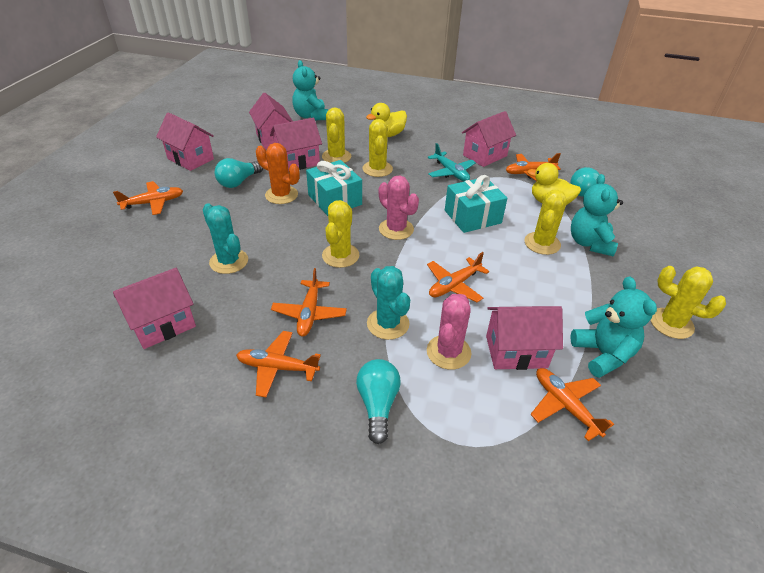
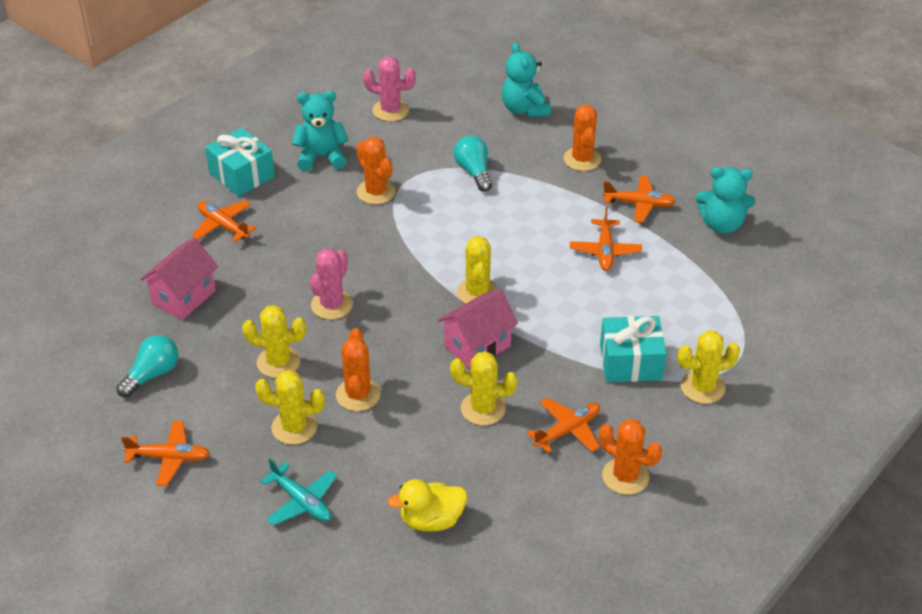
orange cactus: [256,143,300,204] = 1 -> [336,328,381,411] [357,137,396,204] [564,105,602,171] [599,419,662,495] = 4
orange plane: [113,181,183,215] [236,331,321,397] [271,268,347,336] [427,252,489,302] [506,153,561,181] [530,368,614,441] = 6 -> [121,421,210,486] [192,200,257,242] [527,398,600,453] [570,207,642,271] [603,176,676,222] = 5
pink house: [113,268,196,349] [156,112,214,171] [249,93,293,149] [270,118,322,170] [462,111,516,167] [486,306,563,370] = 6 -> [140,237,218,320] [438,289,518,369] = 2
turquoise cactus: [202,203,248,274] [367,266,410,340] = 2 -> none = 0
turquoise light bulb: [214,158,263,188] [356,359,401,444] [570,166,600,197] = 3 -> [116,335,178,397] [454,136,492,192] = 2
yellow duck: [366,103,407,137] [527,163,581,205] = 2 -> [388,479,467,532] = 1

